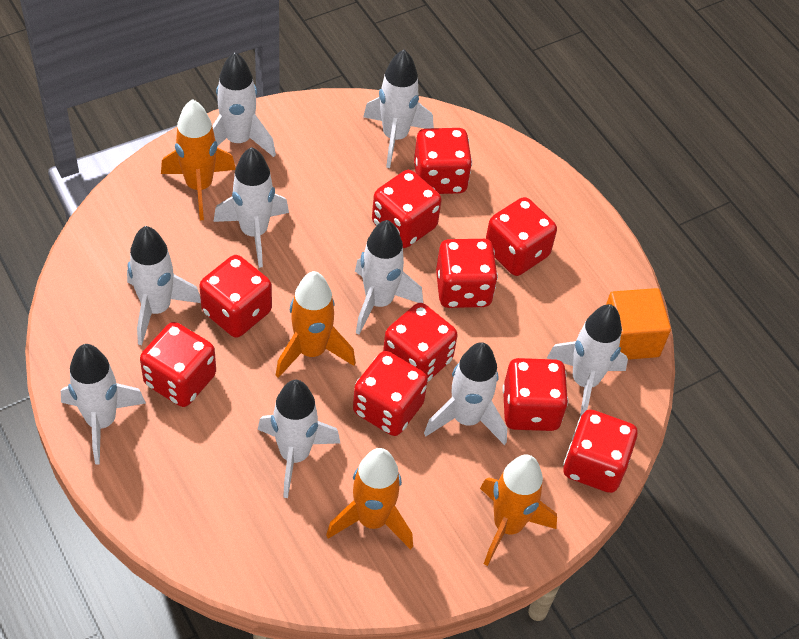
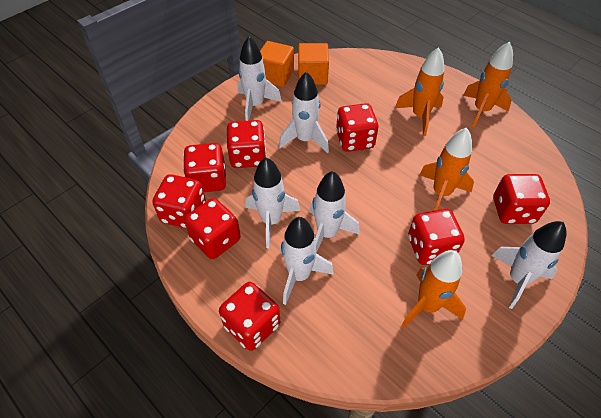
orange cube: [606,288,671,360] = 1 -> [260,41,294,87] [298,43,329,85] = 2
red dice: [140,322,216,407] [199,255,272,338] [353,351,428,436] [372,170,442,248] [383,303,458,382] [414,128,472,194] [436,239,498,308] [486,197,557,276] [502,358,568,431] [563,410,638,493] = 10 -> [152,174,206,229] [183,143,226,192] [184,198,241,259] [219,282,280,351] [227,120,266,168] [336,103,378,152] [408,209,465,265] [493,174,550,224] = 8
white rocket: [61,344,146,464] [127,226,201,345] [212,52,276,157] [213,147,289,268] [258,380,340,498] [355,220,423,335] [363,49,434,168] [424,342,507,445] [547,304,628,417] = 9 -> [237,37,282,121] [246,157,301,248] [279,72,329,153] [280,217,334,305] [309,171,360,253] [492,221,567,309] = 6

